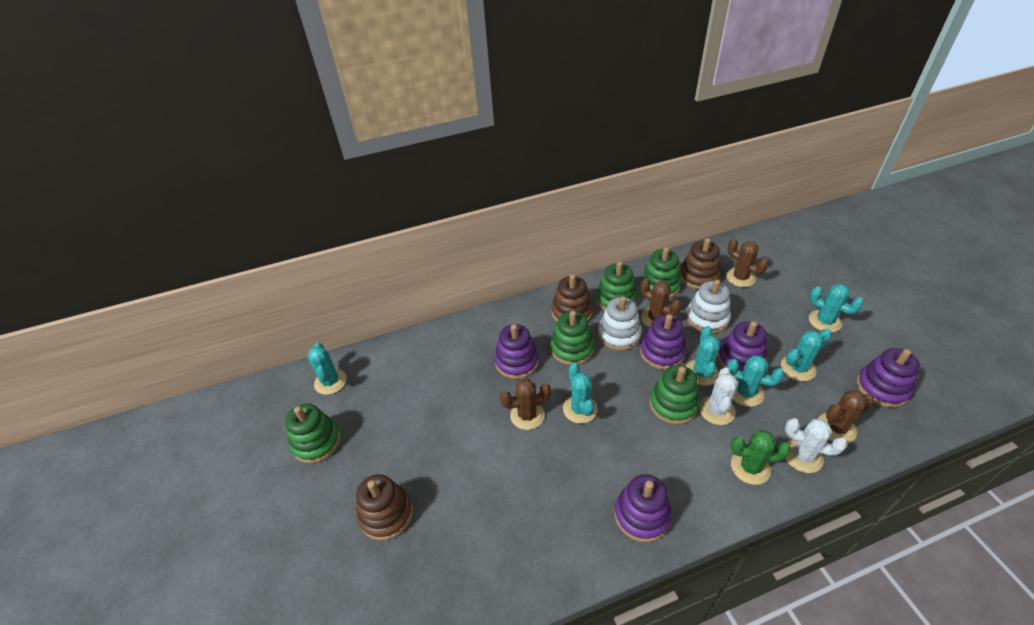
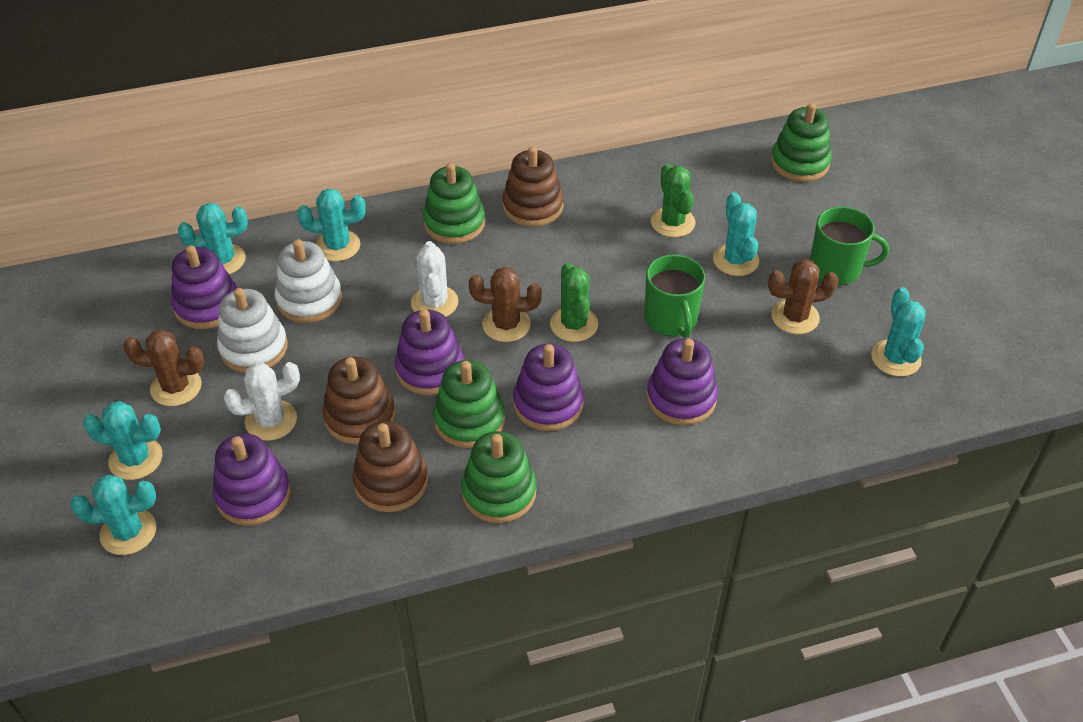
brown cactus: [500,379,551,430] [640,279,681,327] [726,239,769,287] [818,390,874,443] = 4 -> [123,329,204,406] [469,267,542,342] [768,259,839,334] = 3
green cactus: [730,430,791,485] = 1 -> [550,262,598,342] [651,164,696,237] = 2
green mug: none = 0 -> [644,254,705,338] [810,206,889,286] = 2
green stacking toy: [285,404,341,464] [550,311,594,365] [596,262,637,311] [640,247,681,298] [649,365,700,425] = 5 -> [423,163,485,244] [433,360,505,448] [461,431,536,523] [771,103,832,182] = 4

